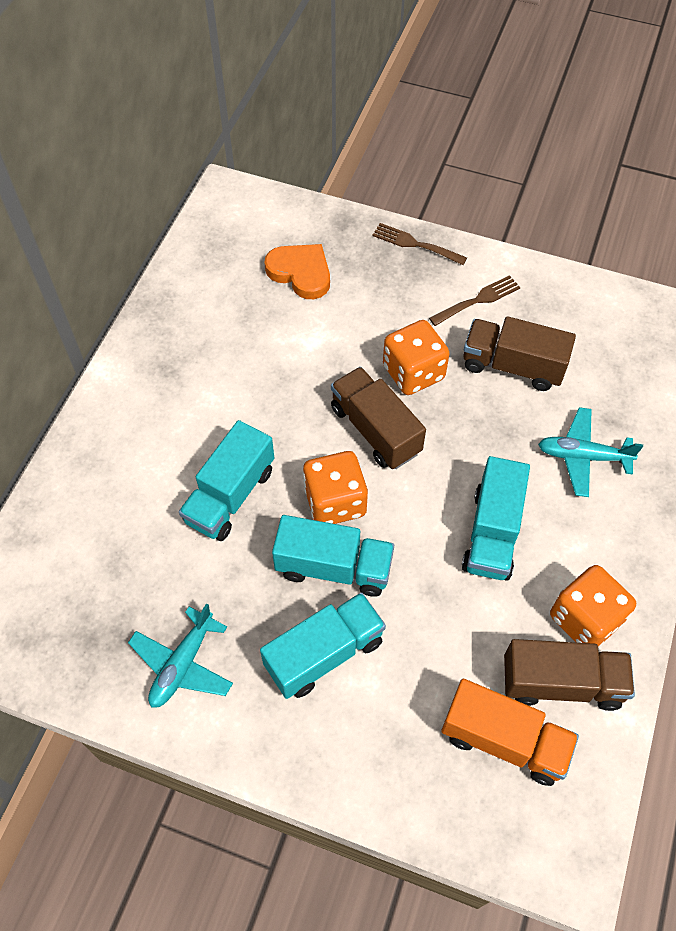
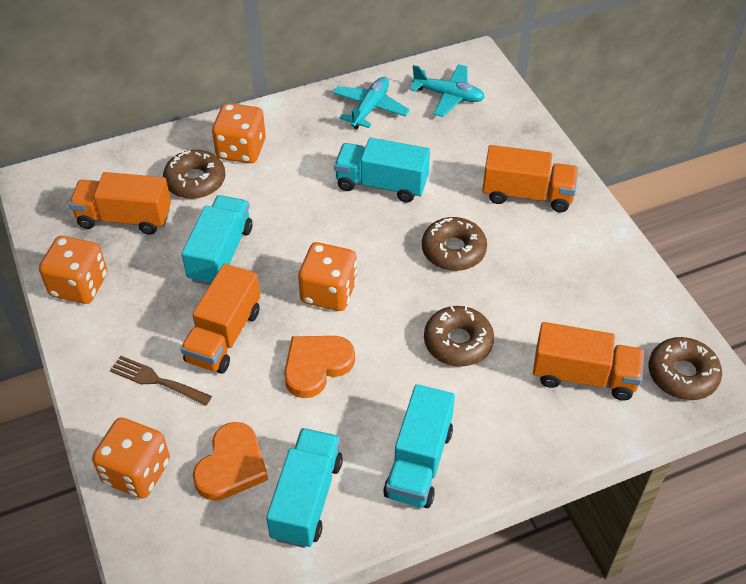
brown donut: none = 0 -> [163,150,225,199] [422,217,487,271] [424,305,494,367] [649,337,722,400] = 4
brown fork: [372,223,467,265] [429,275,520,326] = 2 -> [110,356,212,406] = 1
brown truck: [331,367,426,469] [464,316,576,391] [504,639,635,711] = 3 -> none = 0
orange dice: [303,451,368,524] [383,320,450,395] [550,565,636,648] = 3 -> [39,236,107,304] [92,418,170,498] [212,103,266,163] [298,242,357,311] = 4
orange heart: [264,244,330,299] = 1 -> [193,422,268,501] [284,336,355,398] = 2
orange truck: [441,679,579,786] = 1 -> [69,172,171,235] [180,263,260,374] [482,145,578,212] [533,322,644,401] = 4

